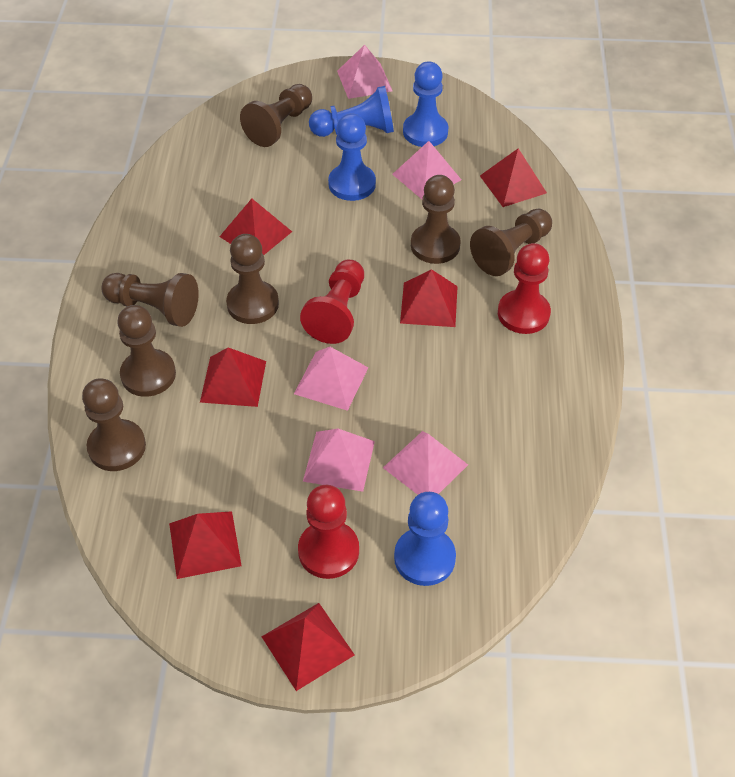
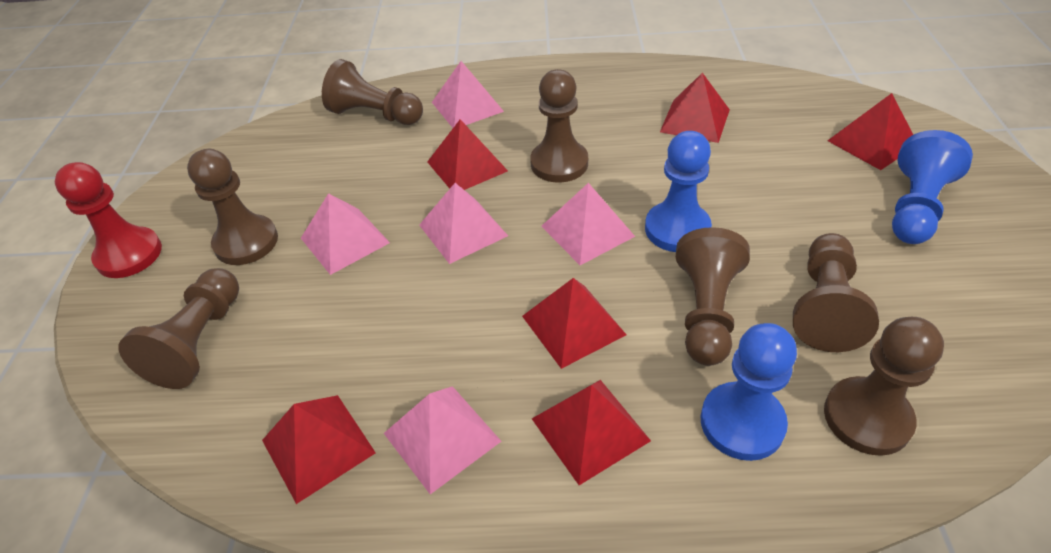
blue pawn: [309,86,394,137] [328,113,376,201] [394,492,456,586] [403,61,448,147] = 4 -> [645,131,712,252] [701,323,797,461] [892,130,973,244] = 3
red pawn: [298,485,359,579] [300,260,364,344] [498,243,551,334] = 3 -> [54,162,162,278] = 1

